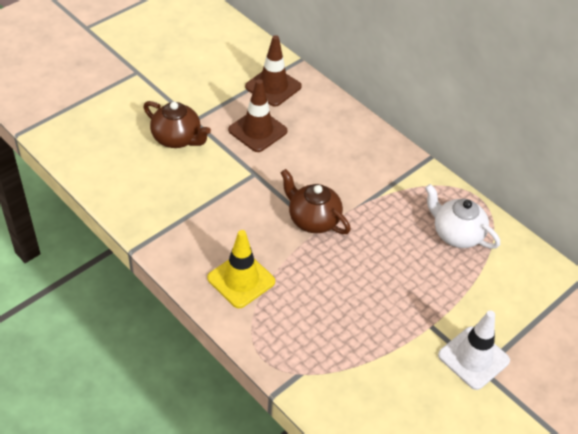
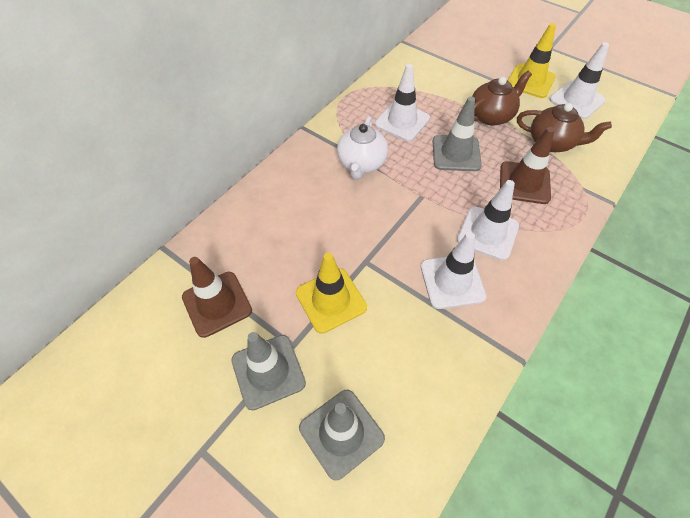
grey traffic cone: none = 0 -> [231,332,306,410] [299,390,385,480] [433,96,482,171] = 3
white traffic cone: [438,310,510,390] = 1 -> [375,64,430,141] [421,232,487,309] [457,180,519,261] [549,42,609,119] = 4
yellow traffic cone: [207,230,275,308] = 1 -> [296,252,367,334] [508,23,556,98] = 2

